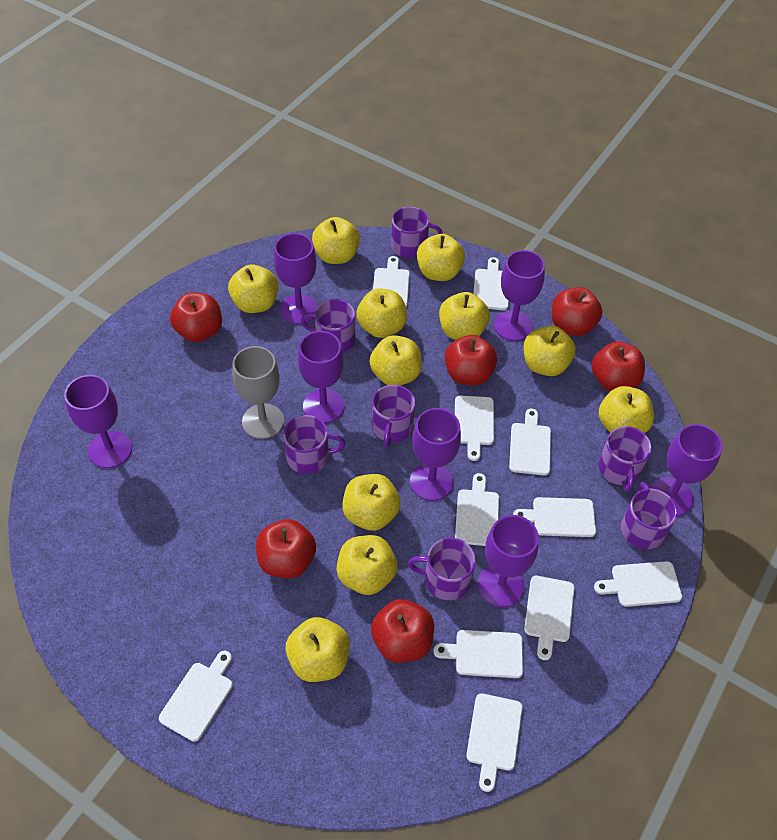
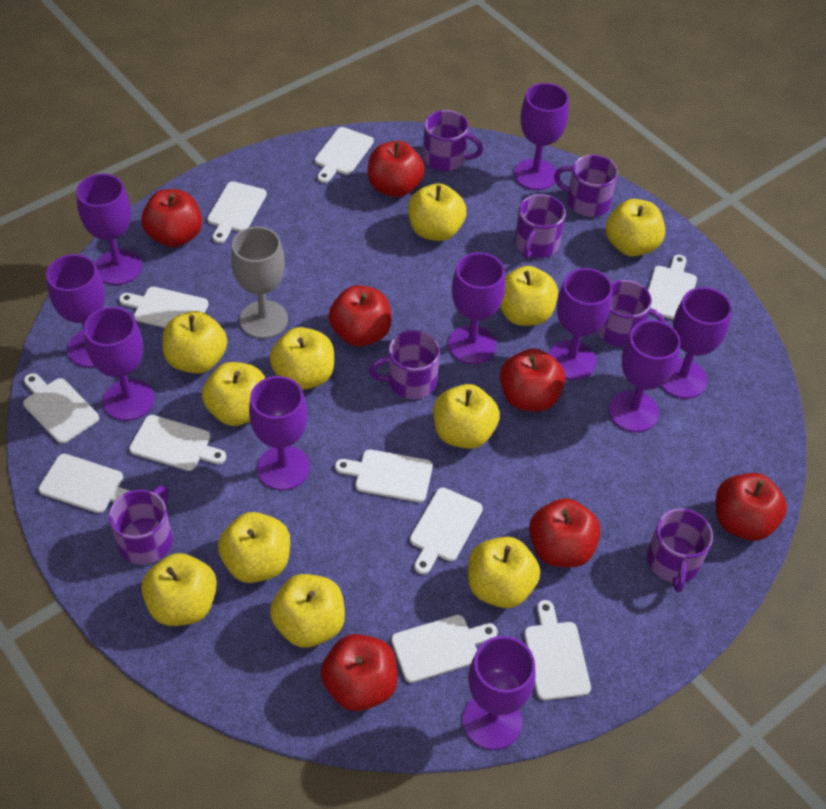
purple goblet: [64,375,132,468] [274,233,318,324] [298,331,344,423] [410,408,461,501] [478,515,539,607] [494,250,545,341] [650,424,723,516] = 7 -> [46,254,105,367] [76,173,142,285] [84,307,154,421] [249,376,310,490] [448,252,505,364] [462,636,536,750] [514,83,569,190] [548,268,613,380] [608,320,681,432] [661,287,732,399] = 10
red apple: [170,292,222,342] [256,519,316,578] [371,599,434,663] [445,335,497,386] [552,287,602,336] [592,341,645,391] = 6 -> [141,189,202,247] [321,634,397,711] [329,285,391,347] [368,141,425,197] [500,349,565,411] [529,498,601,567] [716,473,787,541] = 7

